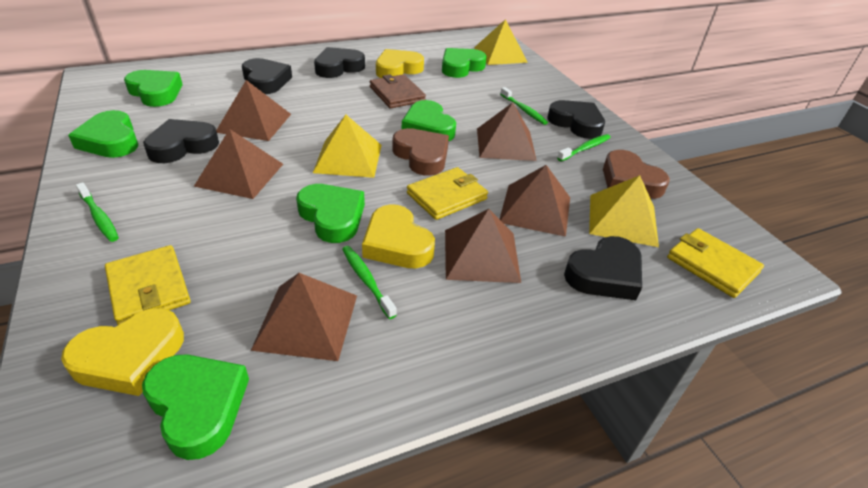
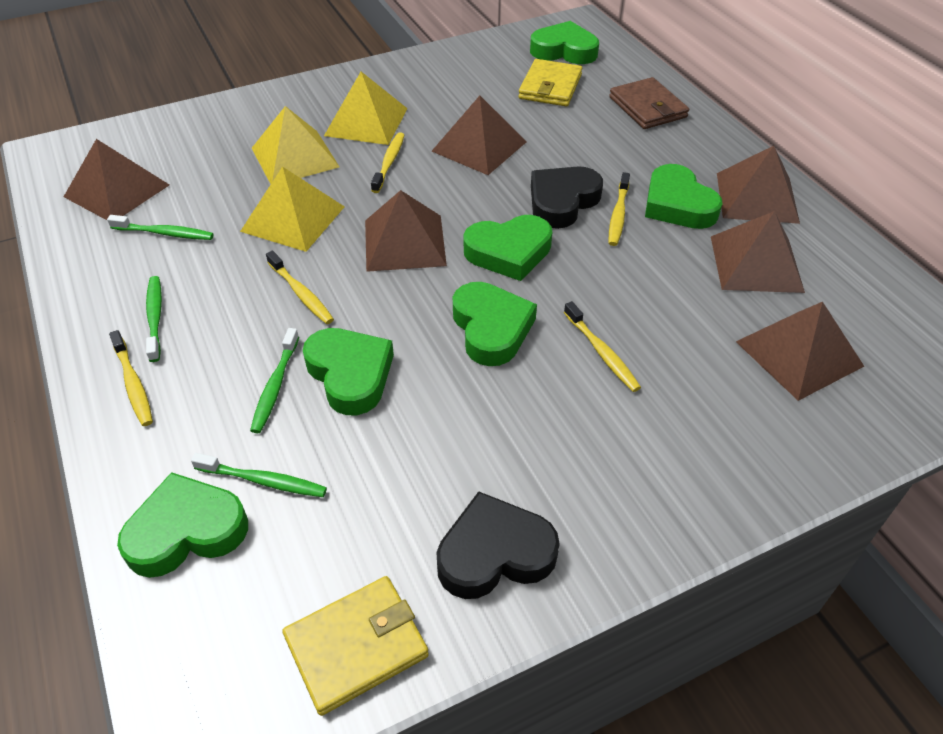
black heart: [143,119,219,163] [242,58,292,94] [314,47,365,78] [547,100,605,139] [564,236,642,300] = 5 -> [436,491,559,599] [531,166,603,229] = 2
brown heart: [392,128,449,176] [603,150,670,199] = 2 -> none = 0
yellow heart: [61,308,184,396] [362,204,435,268] [376,49,424,78] = 3 -> none = 0
yellow toothbrush: none = 0 -> [109,330,153,426] [266,251,334,324] [371,132,404,193] [564,301,641,392] [609,172,630,246] = 5
yellow wallet: [105,245,191,325] [407,167,488,220] [667,228,764,298] = 3 -> [282,576,429,716] [518,59,583,107] = 2

